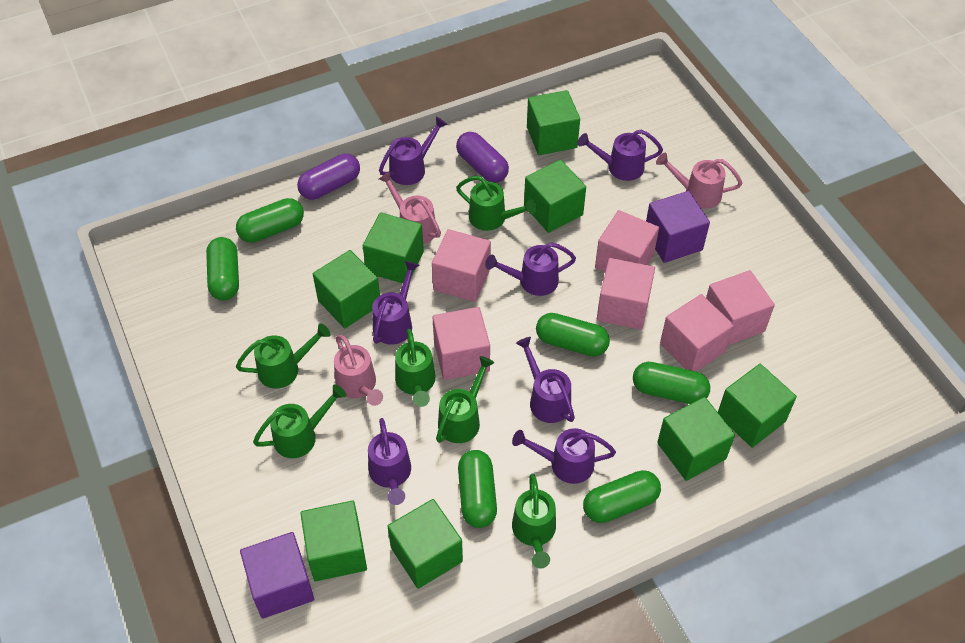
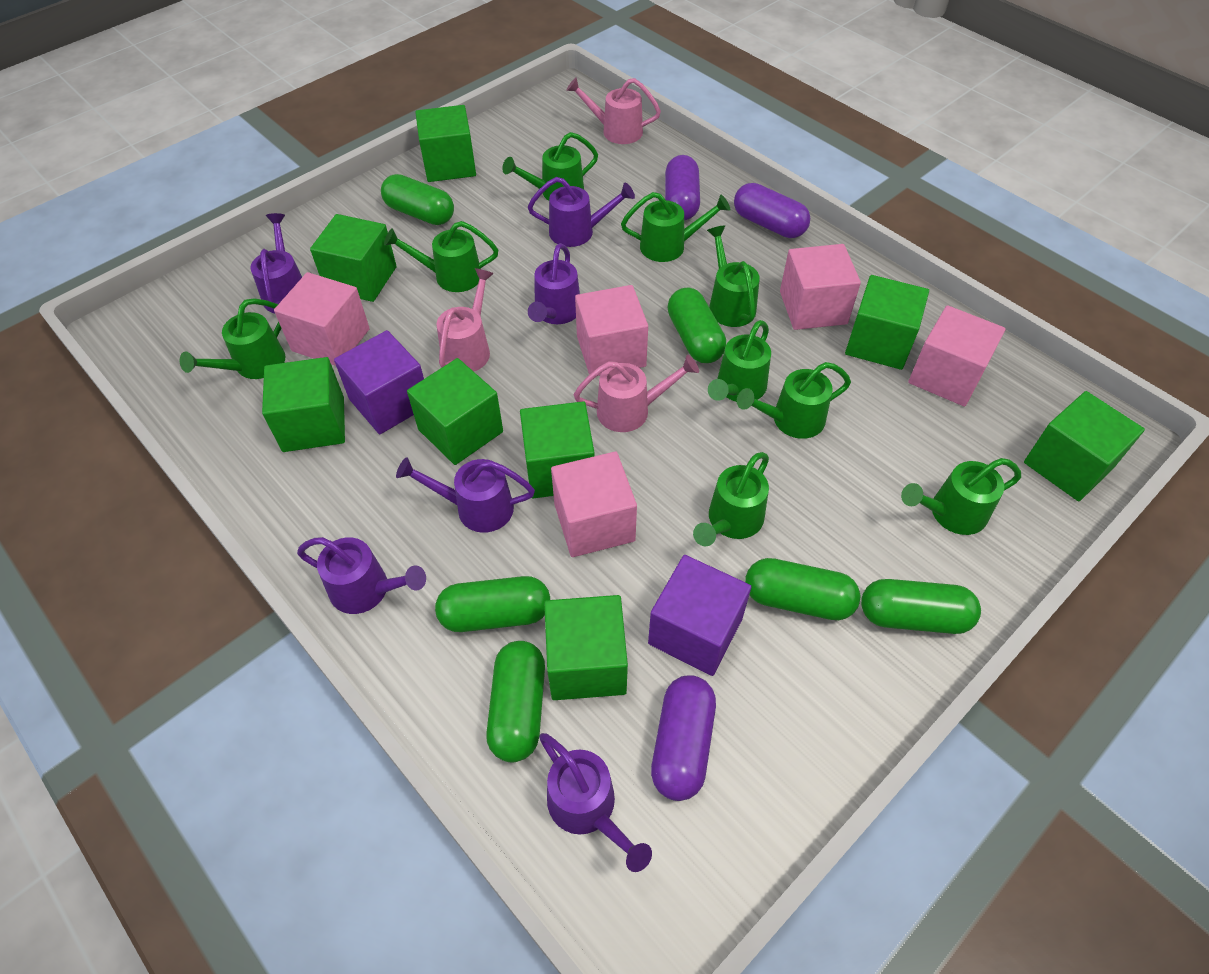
green watering can: [236,324,330,388] [253,384,346,458] [395,329,436,407] [436,356,495,443] [456,176,537,231] [512,474,556,568] = 6 -> [180,298,285,379] [384,221,498,292] [502,132,598,201] [621,192,731,262] [693,452,769,546] [707,225,760,327] [708,320,771,402] [737,362,851,439] [901,458,1021,535] = 9
pink cube: [432,229,491,302] [432,307,490,380] [595,210,659,272] [597,258,655,330] [660,294,734,371] [706,270,775,345] = 6 -> [274,272,370,366] [551,451,637,557] [575,285,648,376] [780,244,861,330] [908,305,1006,406] = 5
purple capsule: [297,154,360,200] [456,132,509,183] = 2 -> [651,675,716,801] [665,155,700,220] [734,183,810,238] = 3
purple watering can: [368,418,411,505] [372,261,419,345] [379,116,448,185] [485,242,576,296] [512,428,616,484] [516,337,575,423] [578,129,663,181] = 7 -> [251,213,302,313] [297,537,426,614] [396,457,535,533] [528,177,635,247] [528,243,580,324] [539,733,652,872] = 6

